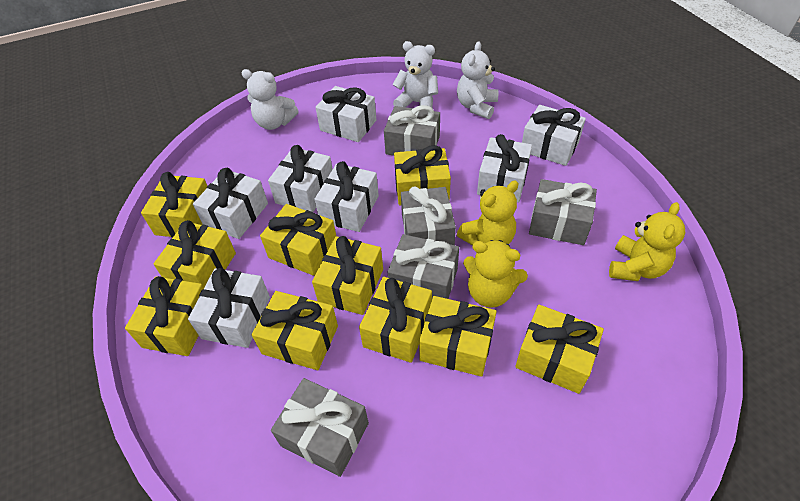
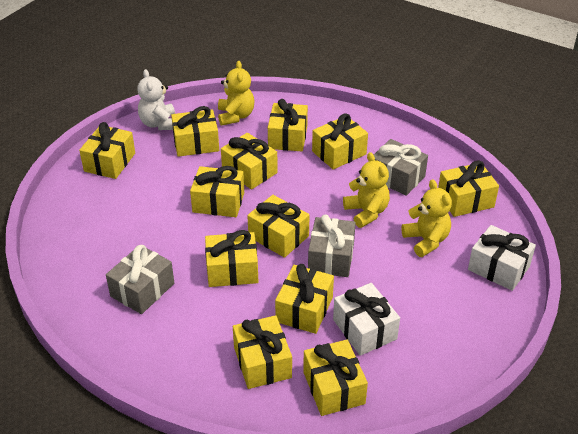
grey gift: [271,378,369,477] [384,105,440,156] [388,234,459,299] [401,186,456,245] [529,179,597,245] = 5 -> [106,245,174,314] [308,214,356,277] [374,139,428,196] = 3
white gift: [188,268,270,348] [193,168,268,239] [268,145,333,212] [314,161,379,232] [315,86,376,142] [477,134,532,202] [522,105,586,166] = 7 -> [333,283,400,356] [468,225,536,291] = 2
white teddy bear: [242,69,298,130] [392,41,438,108] [457,41,498,119] = 3 -> [137,69,175,130] = 1
yellow gift: [125,276,204,356] [141,172,207,238] [154,220,236,287] [252,291,338,370] [260,204,336,276] [312,236,383,315] [359,277,432,363] [394,145,451,205] [419,296,497,377] [515,305,604,394] = 10 -> [79,122,135,179] [171,106,219,157] [190,166,244,217] [205,230,258,287] [221,133,278,190] [233,315,292,389] [247,195,310,258] [268,99,308,151] [275,264,334,334] [303,340,368,416] [312,113,368,170] [438,160,499,217] = 12

